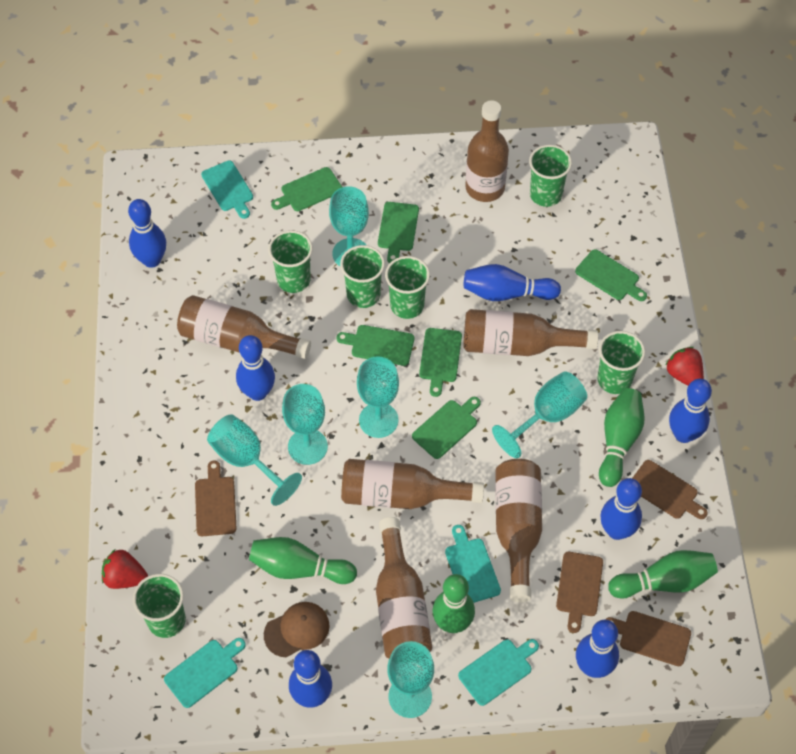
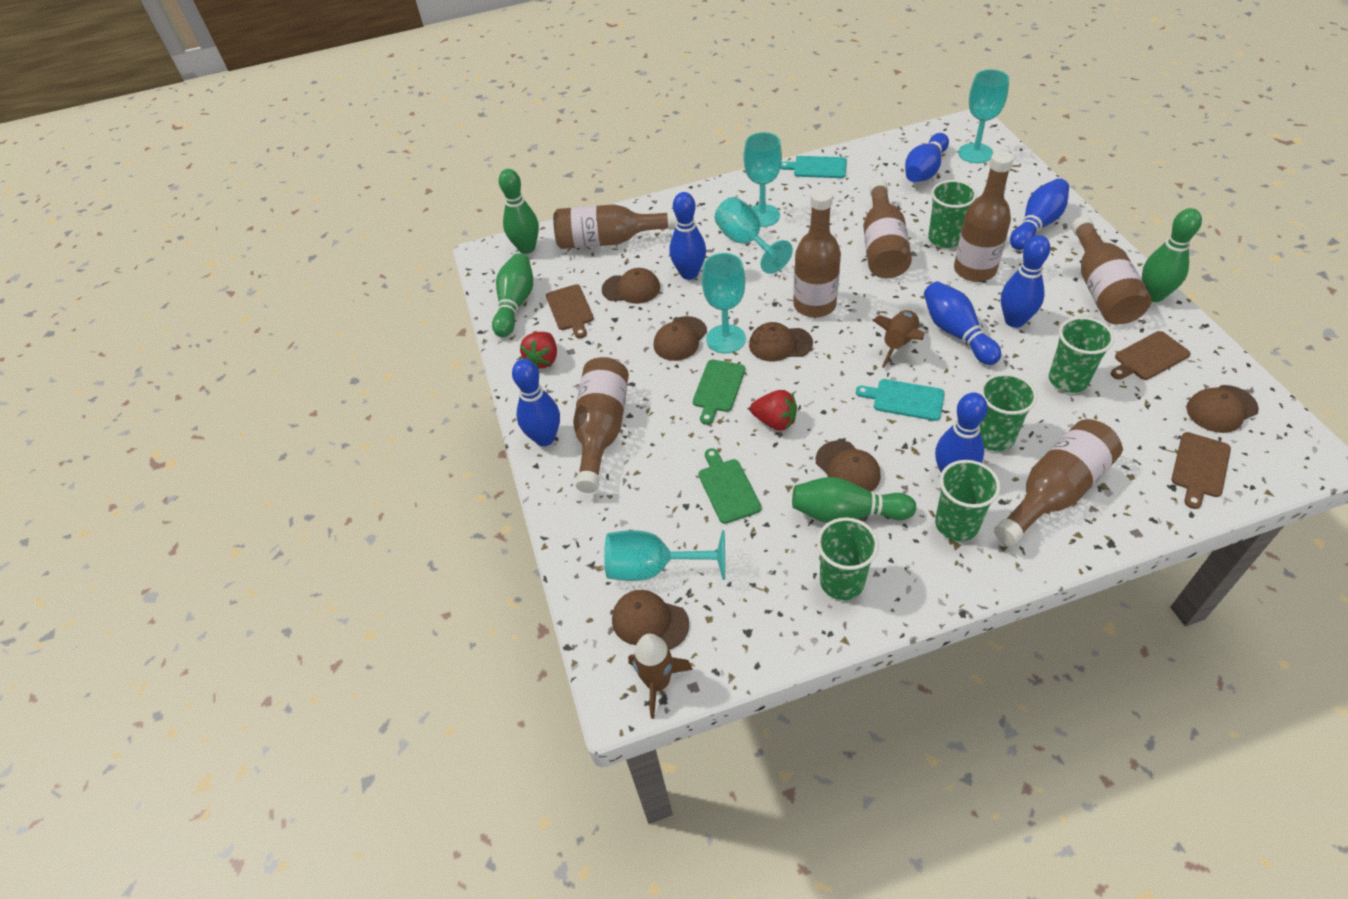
brown bottle: [177,295,311,359] [341,459,484,509] [376,517,432,659] [463,309,598,356] [465,100,509,202] [495,459,542,602] = 6 -> [553,204,677,249] [573,357,629,493] [793,188,841,318] [863,179,912,278] [954,151,1014,282] [994,419,1122,546] [1072,216,1152,324] = 7
brown cap: [264,602,330,658] = 1 -> [602,268,660,304] [612,590,689,650] [654,316,707,361] [749,322,813,362] [815,440,881,492] [1186,385,1259,433] = 6
brown cutting board: [195,461,237,536] [556,552,603,633] [605,611,691,666] [632,460,708,519] = 4 -> [546,284,594,338] [1111,331,1191,380] [1171,432,1231,509] = 3
brown rocket: none = 0 -> [628,634,693,719] [872,310,924,368] = 2
green cup: [133,574,186,638] [268,230,313,293] [340,245,385,308] [385,256,430,319] [529,145,572,207] [597,331,645,394] = 6 -> [817,517,879,600] [928,180,977,248] [935,460,1001,541] [980,373,1037,451] [1049,317,1114,393] = 5
green cutting board: [271,167,342,211] [336,325,414,366] [378,202,419,263] [412,397,481,459] [419,328,462,397] [575,249,647,301] = 6 -> [693,360,745,425] [699,448,762,524] = 2
turquoise cutting board: [164,638,246,708] [201,161,253,219] [445,525,501,603] [458,639,539,706] = 4 -> [780,156,847,178] [856,379,945,421] = 2
turquoise goblet: [207,414,302,506] [282,384,328,465] [329,186,369,266] [357,356,399,438] [387,641,434,718] [492,371,587,458] = 6 -> [604,530,725,581] [702,253,746,353] [715,197,793,274] [744,132,782,227] [958,69,1009,163] = 5

